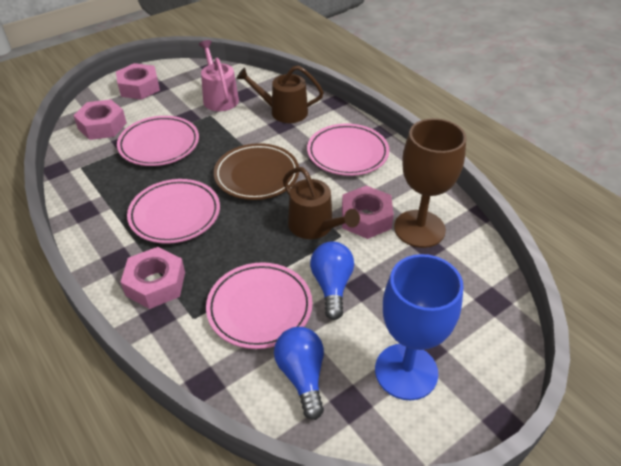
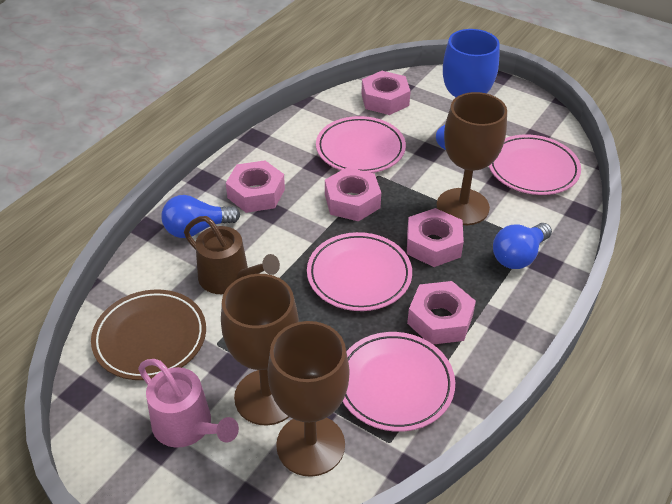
brown goblet: [394,118,466,248] = 1 -> [221,274,299,426] [268,321,349,477] [437,92,507,225] = 3
brown watering can: [236,65,324,123] [283,167,360,239] = 2 -> [184,216,280,294] = 1
pink nut: [73,99,127,140] [116,63,160,100] [121,247,185,309] [342,186,394,239] = 4 -> [226,160,285,213] [325,167,381,222] [361,71,411,115] [407,208,464,267] [407,281,476,344] = 5

